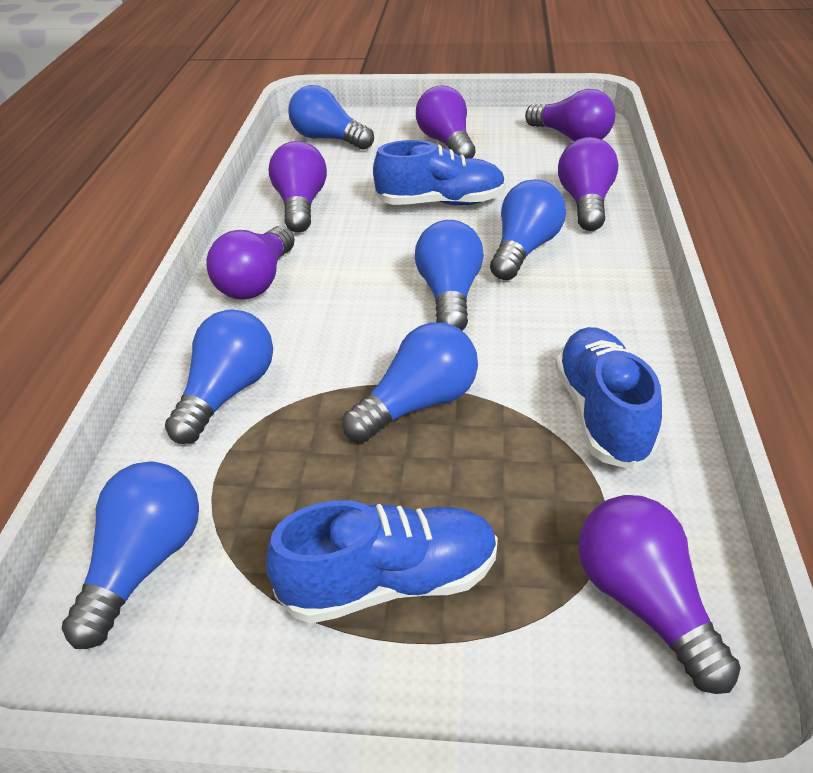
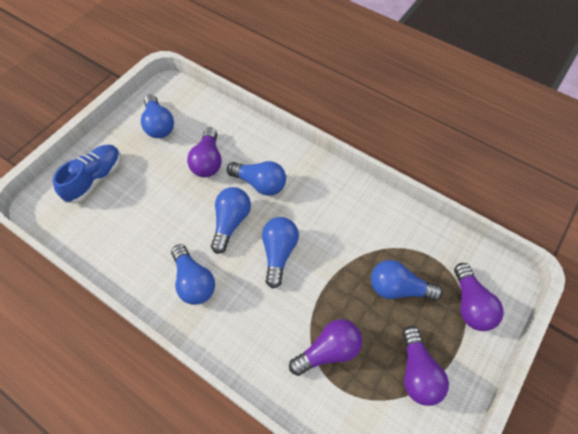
blue shoe: [266,500,498,623] [373,140,506,205] [555,327,662,470] = 3 -> [53,145,121,203] = 1
purple light bulb: [206,226,295,299] [269,141,327,232] [416,85,475,158] [525,89,615,141] [558,137,618,231] [578,495,741,694] = 6 -> [187,127,222,177] [289,319,362,376] [403,326,449,406] [454,263,504,331] = 4

